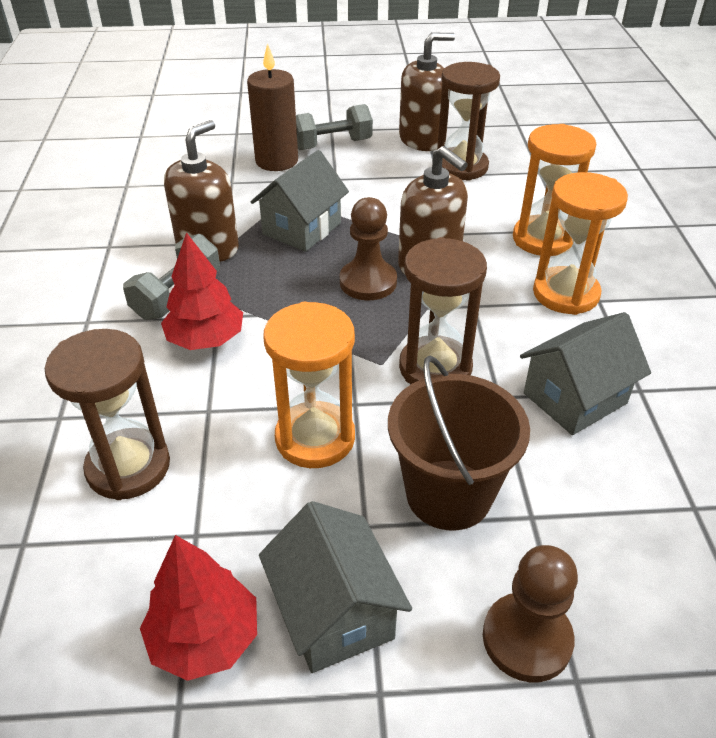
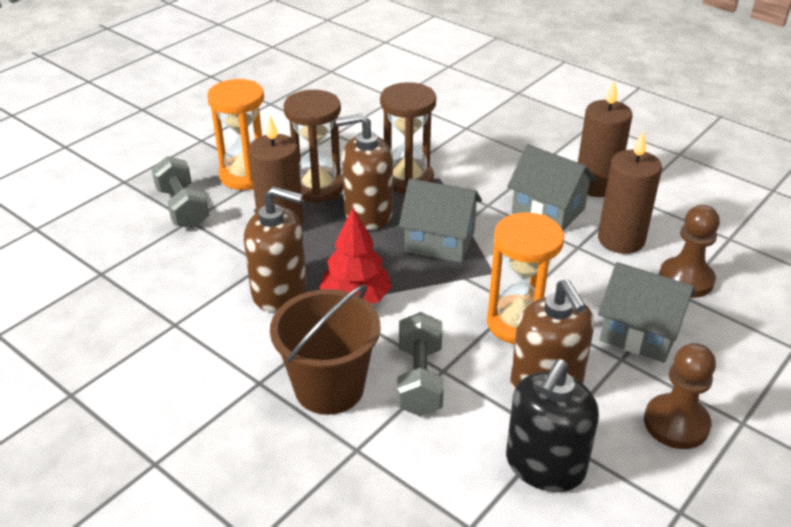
black soap dispenser: none = 0 -> [506,359,599,492] = 1
brown candle: [247,43,298,171] = 1 -> [249,115,304,225] [578,80,632,197] [598,130,662,254] = 3
brown hourglass: [45,329,170,500] [399,237,487,384] [437,62,500,181] = 3 -> [283,90,343,203] [380,82,436,194] = 2
orange hourglass: [263,302,355,468] [513,124,596,256] [533,172,628,315] = 3 -> [207,79,264,190] [487,212,564,344] = 2
red tree: [140,535,257,681] [161,232,243,350] = 2 -> [319,208,392,304] = 1

